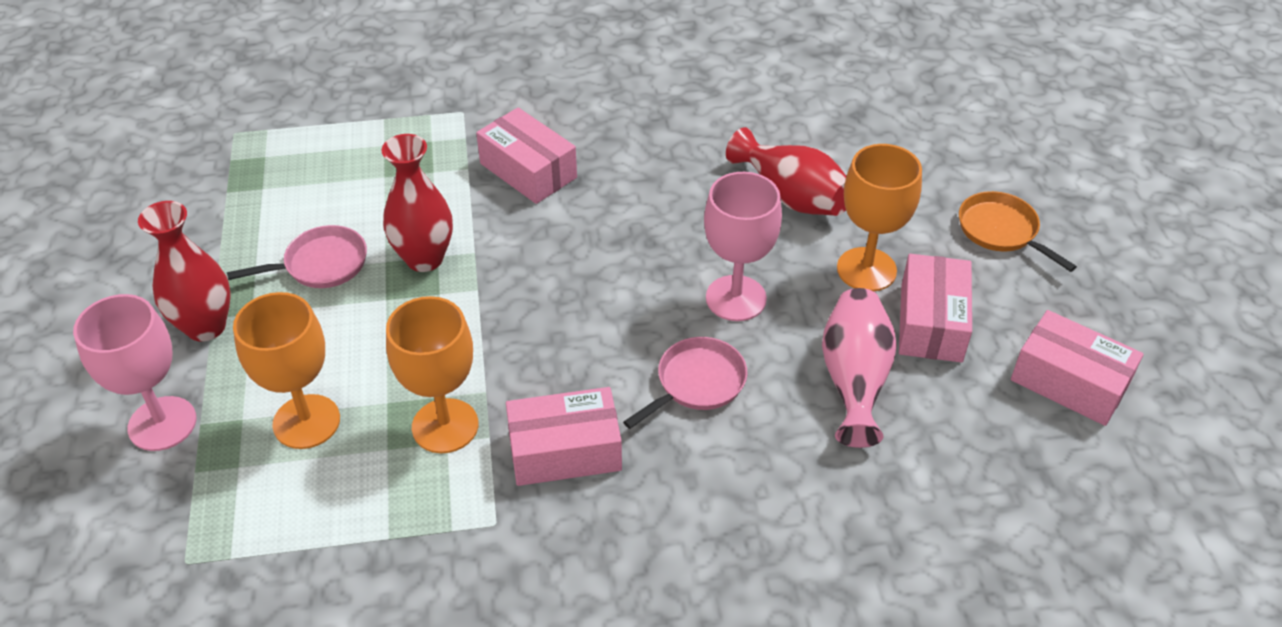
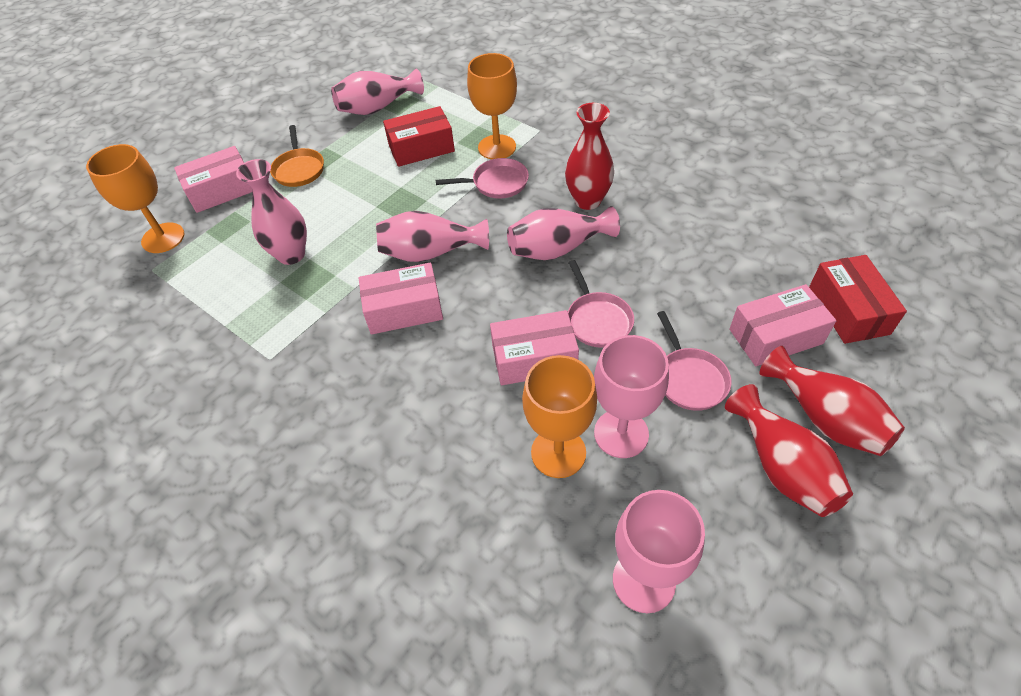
pink pan: [227,225,367,288] [623,337,747,429] = 2 -> [436,158,529,199] [568,260,634,348] [657,311,732,411] = 3
pink vase: [822,288,897,448] = 1 -> [236,159,307,265] [331,69,424,115] [376,211,489,262] [507,206,620,260] = 4
red box: none = 0 -> [383,106,455,167] [809,255,907,344] = 2

